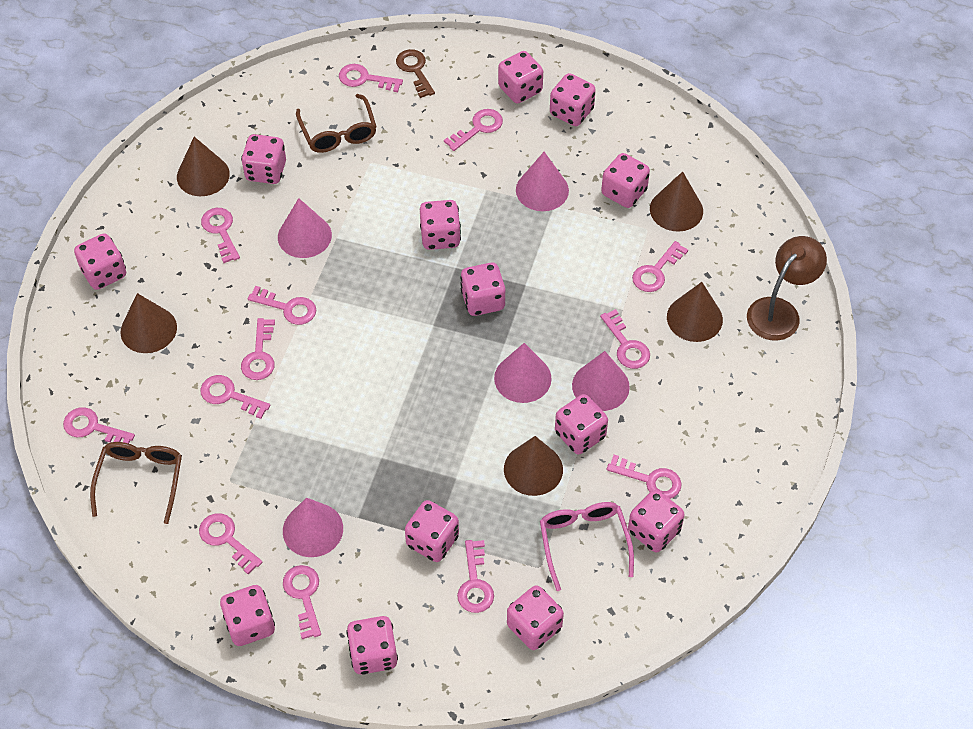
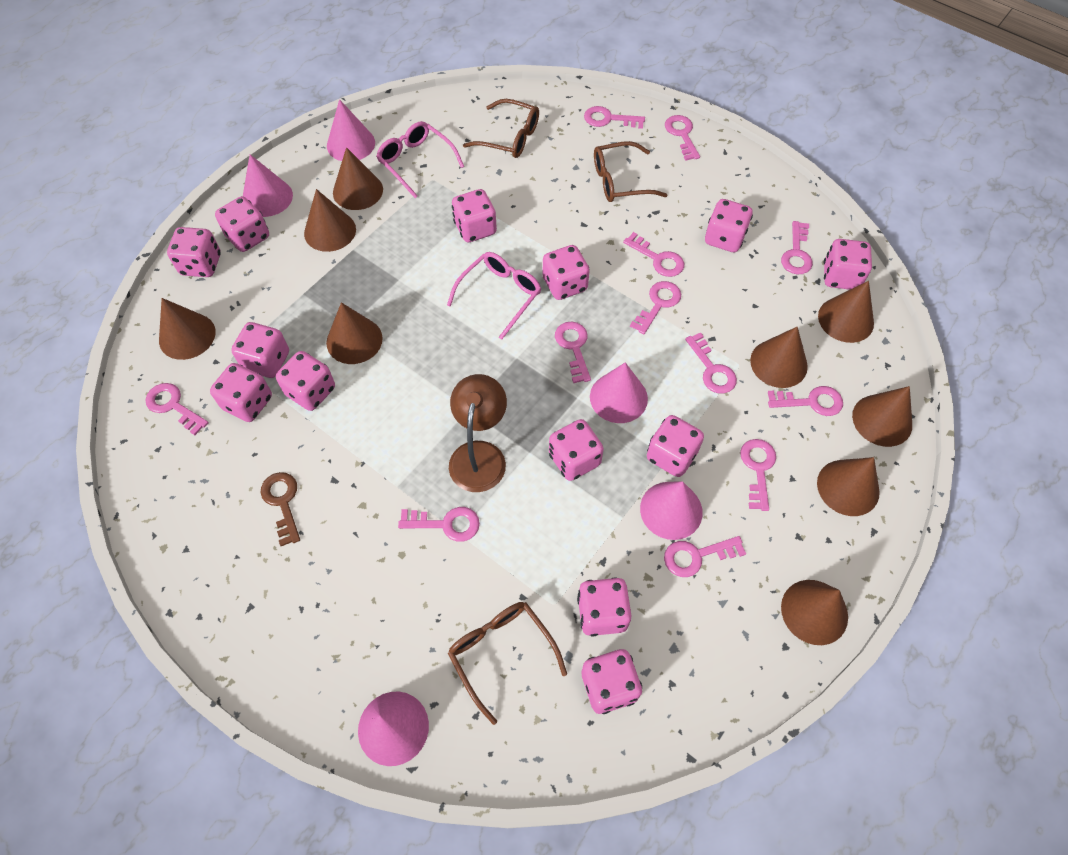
brown cone: [120,293,177,353] [177,137,230,196] [504,436,563,496] [650,171,703,232] [667,282,723,342] = 5 -> [159,298,216,360] [304,189,356,252] [326,302,383,364] [333,147,383,210] [750,327,808,388] [781,580,848,645] [817,457,880,516] [818,281,874,343] [852,386,912,447] = 9
brown glasses: [90,442,182,524] [296,94,377,153] = 2 -> [448,602,567,725] [463,99,539,158] [594,141,667,202] = 3
pink glasses: [540,502,634,591] = 1 -> [376,121,464,198] [447,252,541,339] = 2
pink key: [63,407,135,444] [199,513,263,574] [200,375,270,419] [201,208,240,263] [241,318,275,380] [248,286,316,325] [283,565,321,639] [339,64,403,92] [444,109,503,151] [457,540,494,613] [600,309,650,369] [606,455,682,499] [632,241,688,292] = 13 -> [146,383,209,435] [398,507,480,542] [555,322,591,383] [584,106,645,129] [623,232,684,277] [630,281,681,334] [664,536,746,577] [665,115,700,161] [685,332,737,393] [740,439,776,511] [768,386,843,416] [781,221,813,274] = 12

